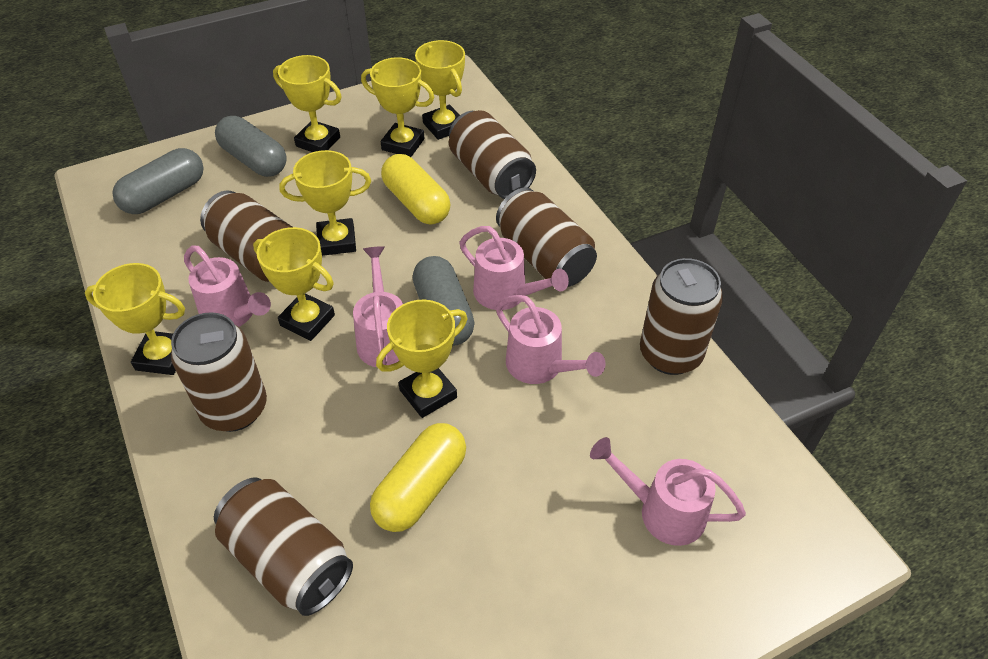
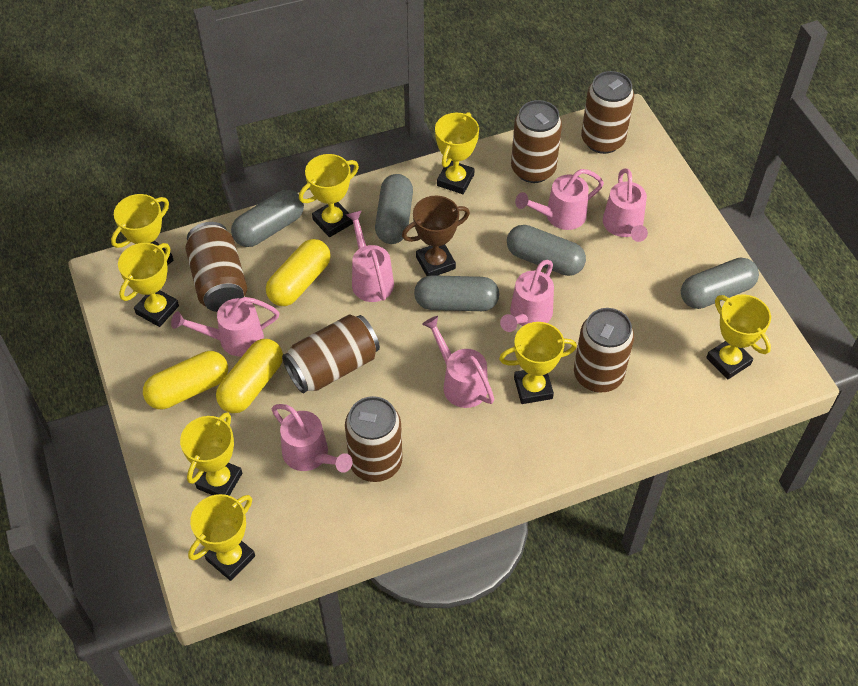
brown trophy: none = 0 -> [402,195,470,276] = 1
grey capsule: [112,148,203,214] [215,116,287,177] [413,256,475,346] = 3 -> [231,190,304,247] [375,174,413,244] [414,275,499,311] [507,225,586,276] [681,257,759,309] = 5
pink watering can: [184,245,271,327] [353,246,403,367] [460,226,569,310] [496,295,606,384] [590,437,746,546] = 5 -> [171,297,279,357] [271,404,353,473] [346,210,394,302] [422,316,494,408] [500,260,554,332] [515,169,604,230] [603,168,648,242] = 7
yellow capsule: [370,423,466,532] [381,154,450,224] = 2 -> [143,351,228,409] [216,339,283,413] [266,239,331,306] = 3
yellow trophy: [85,263,185,375] [253,227,335,341] [273,55,342,152] [279,150,371,256] [361,57,434,157] [376,300,467,418] [415,40,465,140] = 7 -> [111,194,173,265] [118,243,179,327] [180,412,242,496] [188,494,255,581] [299,154,359,237] [435,112,479,194] [499,322,577,404] [706,294,771,380] = 8

